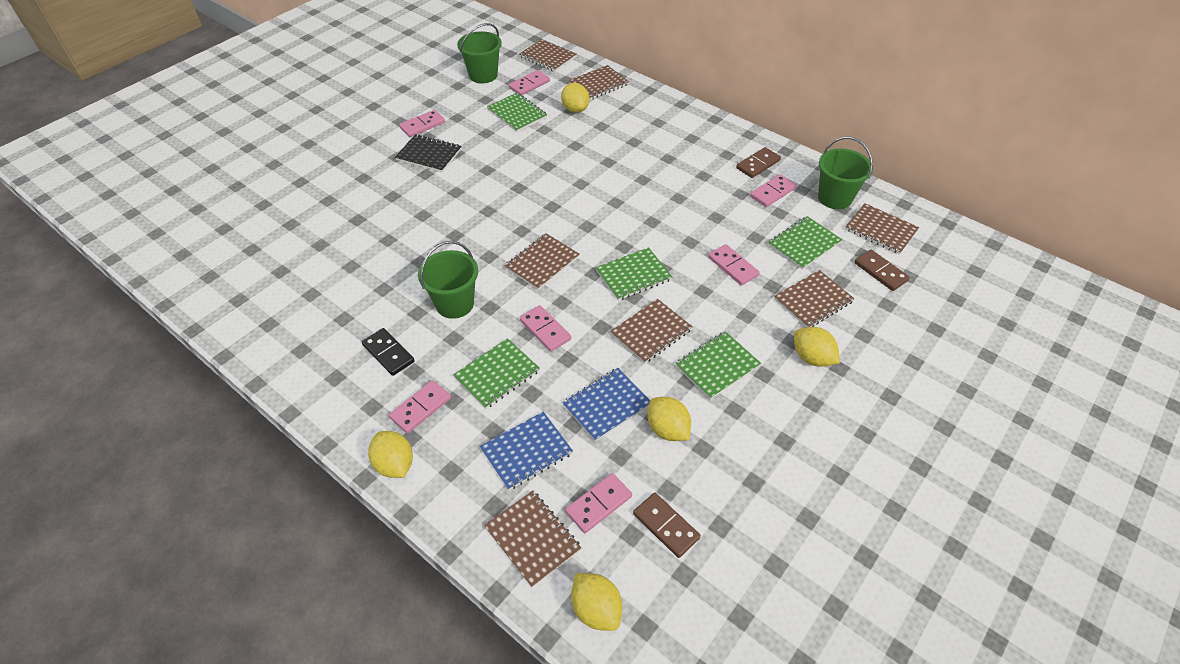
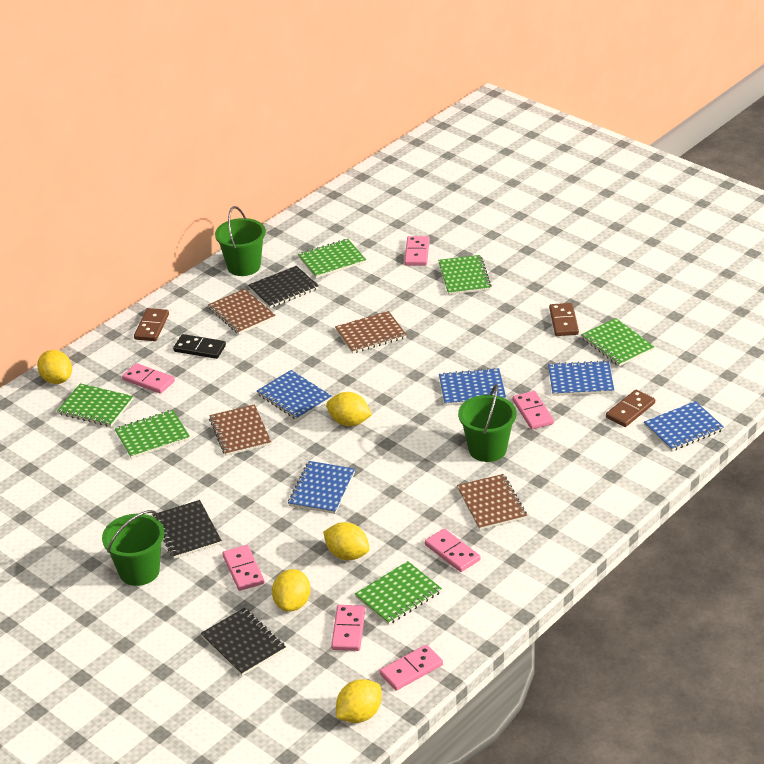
black notebook: [395,134,462,172] = 1 -> [153,500,222,559] [201,608,286,676] [248,266,319,308] = 3
blue notebook: [480,411,573,490] [562,368,650,442] = 2 -> [257,370,332,420] [288,461,355,514] [439,368,506,406] [548,360,614,396] [644,401,724,451] = 5
brown notebook: [484,491,581,588] [504,233,580,290] [519,39,577,72] [569,65,629,100] [610,299,692,363] [774,270,855,327] [845,203,919,255] = 7 -> [208,289,276,334] [209,404,272,456] [335,311,407,354] [457,474,527,530] = 4
green notebook: [453,338,540,409] [487,93,547,132] [596,247,672,301] [675,331,761,399] [768,216,842,269] = 5 -> [57,383,133,427] [115,410,190,459] [298,239,366,278] [355,561,442,625] [438,255,492,295] [581,318,655,366] = 6

